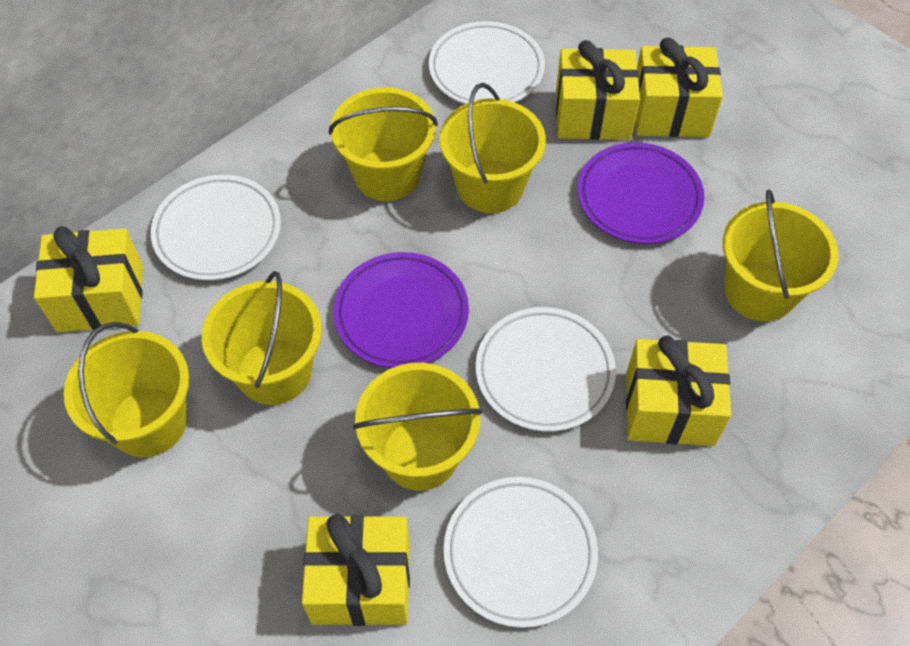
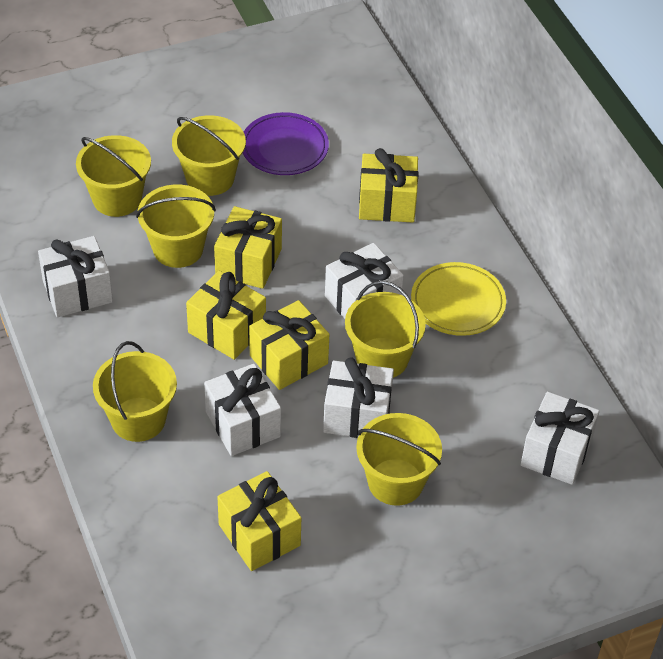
purple plate: [333,252,469,368] [577,142,704,244] = 2 -> [243,112,329,175] = 1
white gift: none = 0 -> [38,236,113,318] [204,364,281,456] [323,357,394,438] [325,243,404,319] [521,392,600,485] = 5
white plate: [151,175,281,280] [429,21,545,104] [444,477,598,628] [476,307,616,432] = 4 -> none = 0
yellow plate: none = 0 -> [411,262,506,336] = 1

